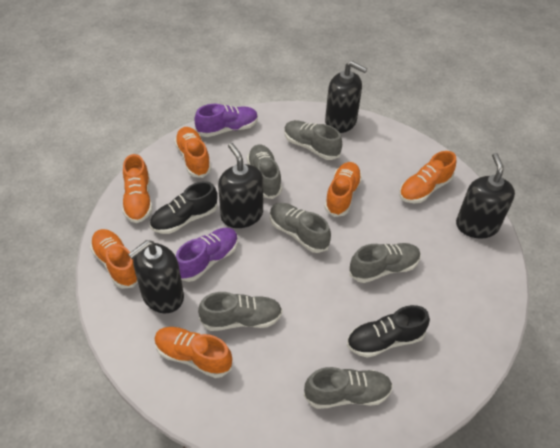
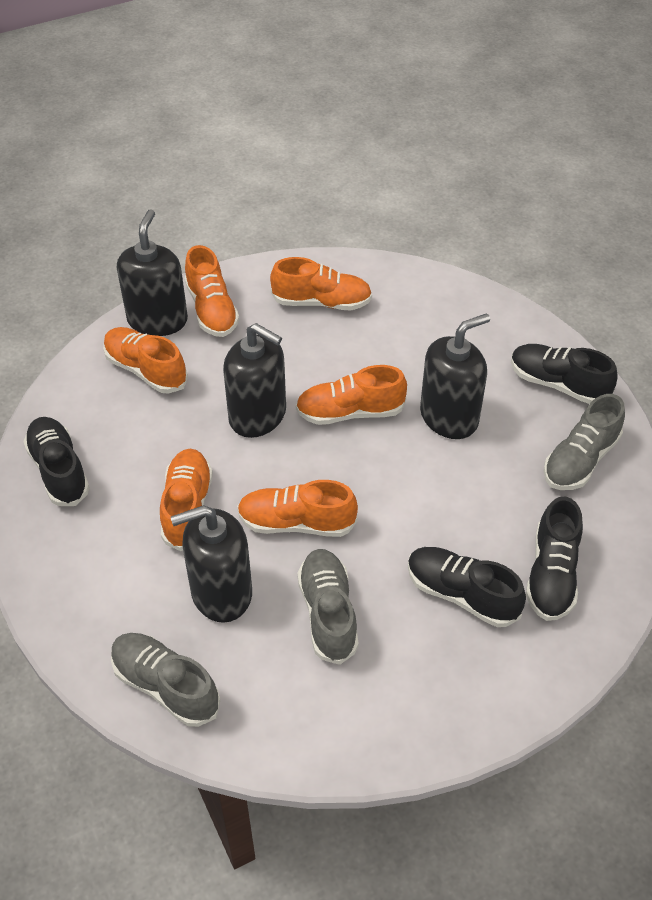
black shoe: [150,181,217,234] [347,305,430,358] = 2 -> [23,417,90,506] [408,547,526,627] [511,344,618,404] [526,497,583,621] = 4
grey shoe: [198,292,282,331] [247,145,282,199] [270,203,331,253] [284,120,342,160] [304,367,393,409] [349,243,421,283] = 6 -> [111,633,220,727] [297,549,359,665] [544,394,625,490] = 3
purple shoe: [176,228,238,282] [194,104,258,137] = 2 -> none = 0

